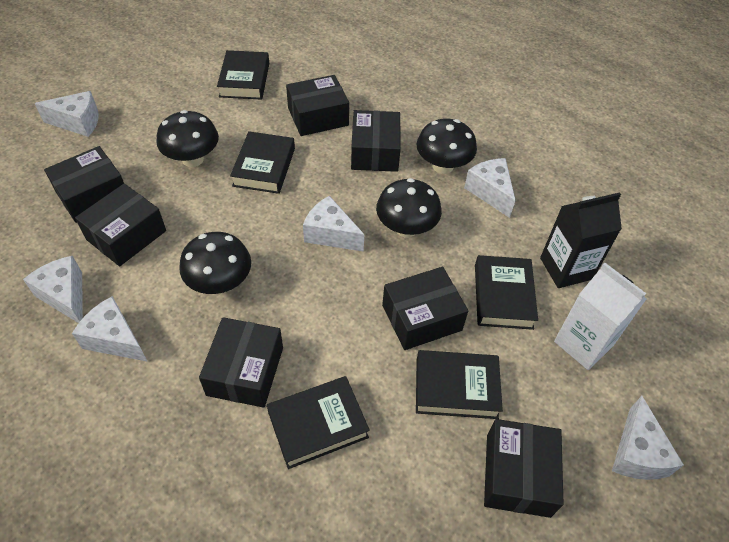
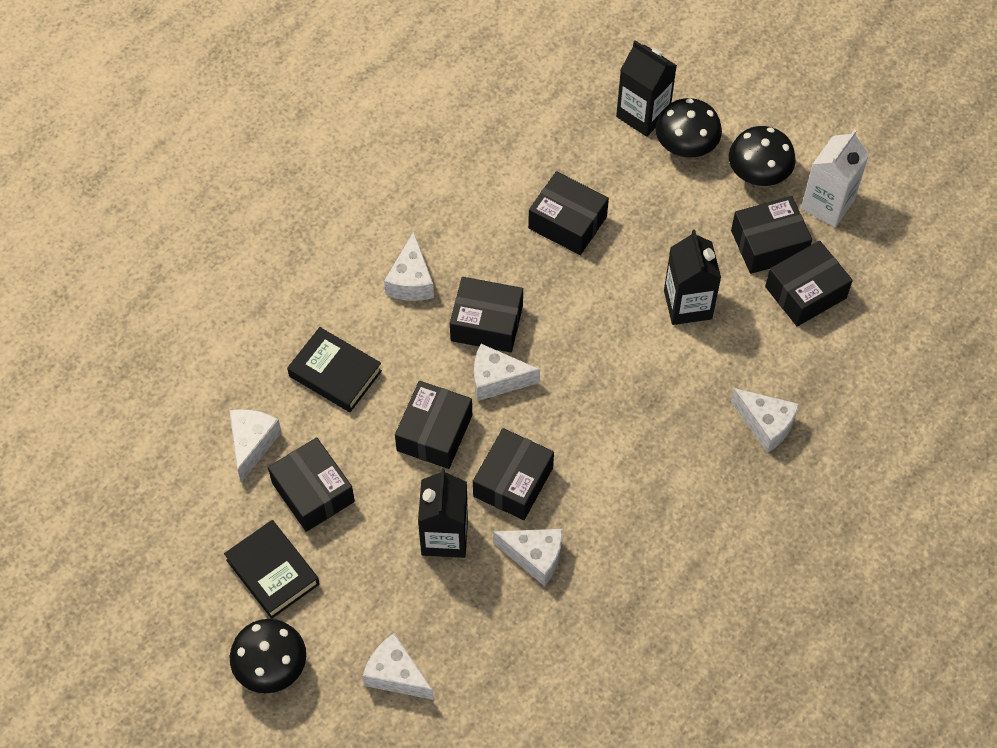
black book: [217,50,269,100] [230,131,295,194] [267,376,370,469] [416,350,503,419] [475,255,538,330] = 5 -> [224,520,320,619] [287,327,382,412] = 2
black carton: [540,192,622,288] = 1 -> [418,468,468,558] [616,40,677,137] [664,230,721,325] = 3
black mushroom: [156,110,219,167] [179,232,251,294] [376,178,442,238] [417,119,477,174] = 4 -> [230,619,306,693] [656,98,722,158] [729,126,796,186] = 3

